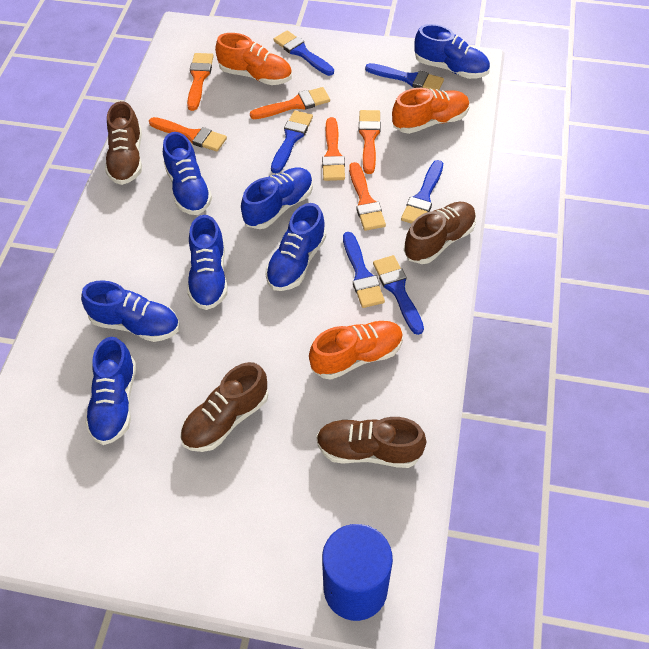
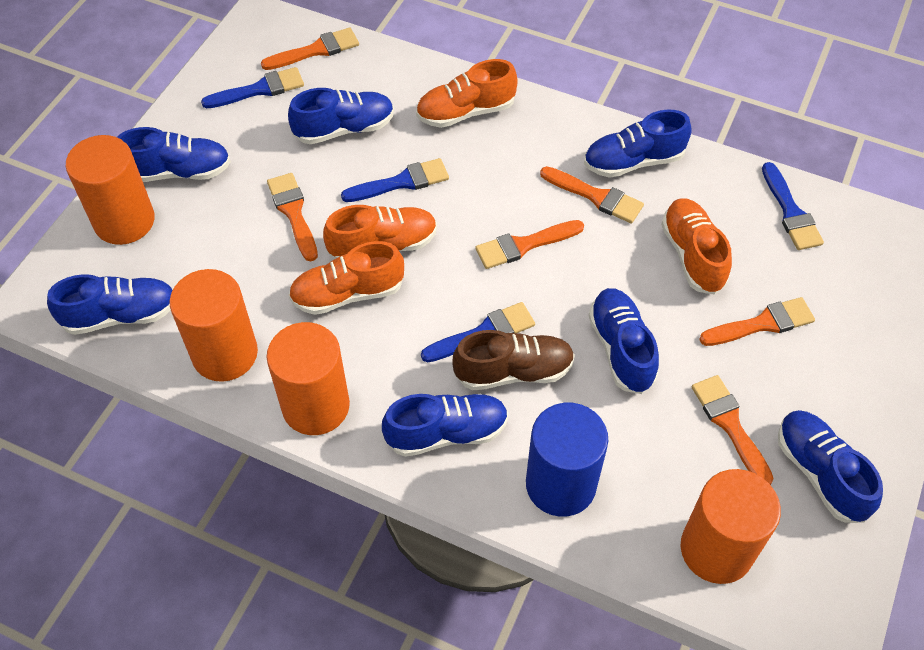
blue brush: [271,110,313,173] [273,30,334,76] [343,232,385,308] [365,63,444,90] [373,255,424,335] [401,160,443,224] = 6 -> [201,67,304,108] [341,158,449,202] [421,302,535,363] [762,162,824,250] = 4
brown shoe: [105,101,142,185] [180,362,269,452] [316,417,426,468] [404,202,476,264] = 4 -> [452,330,575,390] = 1
orange cylinder: none = 0 -> [66,135,155,245] [170,269,258,382] [267,322,350,435] [681,469,781,584] = 4
orange shoe: [215,33,292,85] [309,321,403,380] [392,88,470,134] = 3 -> [289,241,404,315] [323,205,437,259] [416,59,518,128] [661,199,732,295] = 4

